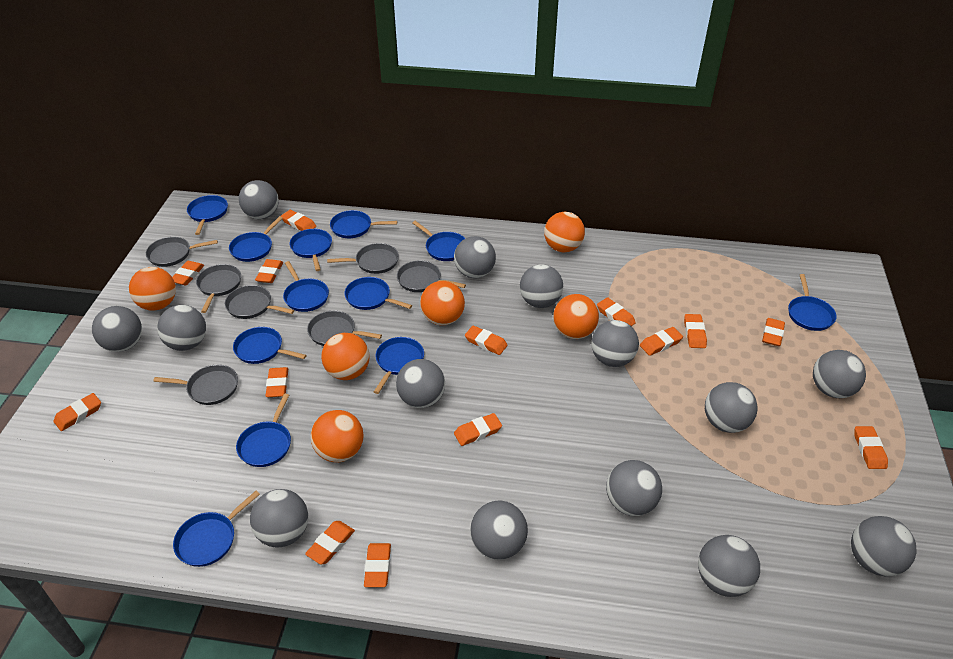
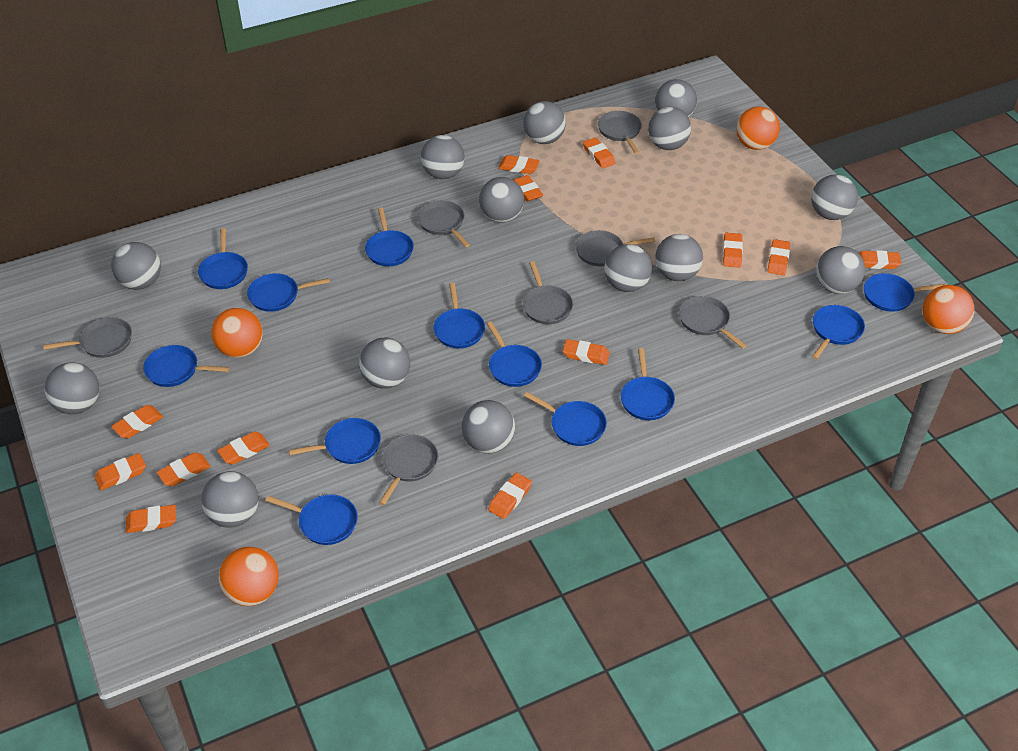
orange ball: [129,267,176,310] [311,410,363,462] [321,333,370,380] [420,281,465,325] [544,212,585,252] [553,294,599,339] = 6 -> [211,308,262,358] [219,547,279,606] [736,106,780,150] [923,285,974,334] = 4
orange eraser: [53,393,101,431] [172,261,204,285] [255,259,283,283] [265,367,288,397] [281,210,316,231] [305,521,355,564] [364,543,391,587] [454,413,502,446] [465,326,508,355] [597,297,636,326] [640,327,683,356] [684,314,707,348] [762,318,785,346] [854,426,888,469] = 14 -> [95,453,146,490] [111,405,163,438] [126,505,176,533] [157,453,211,486] [217,432,270,464] [488,473,532,519] [498,155,539,174] [514,175,543,202] [563,339,610,365] [583,137,615,168] [723,233,743,268] [768,239,790,275] [859,250,901,269] = 13

